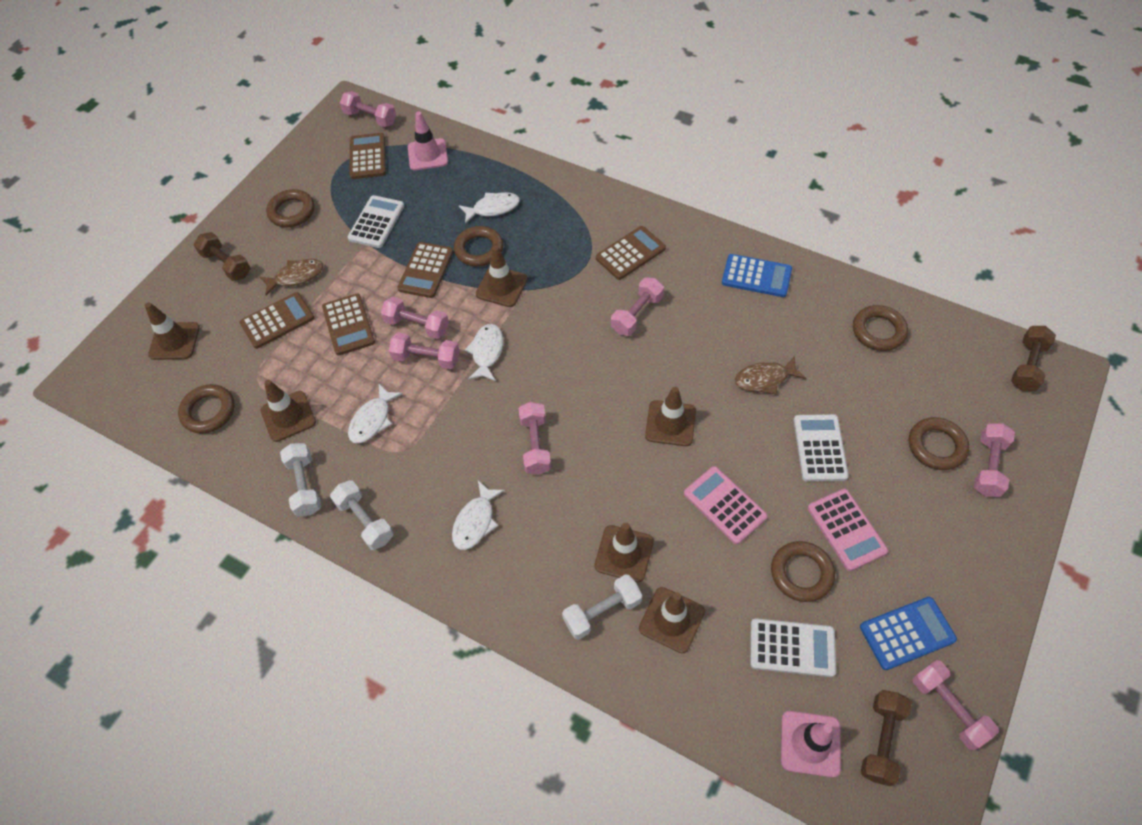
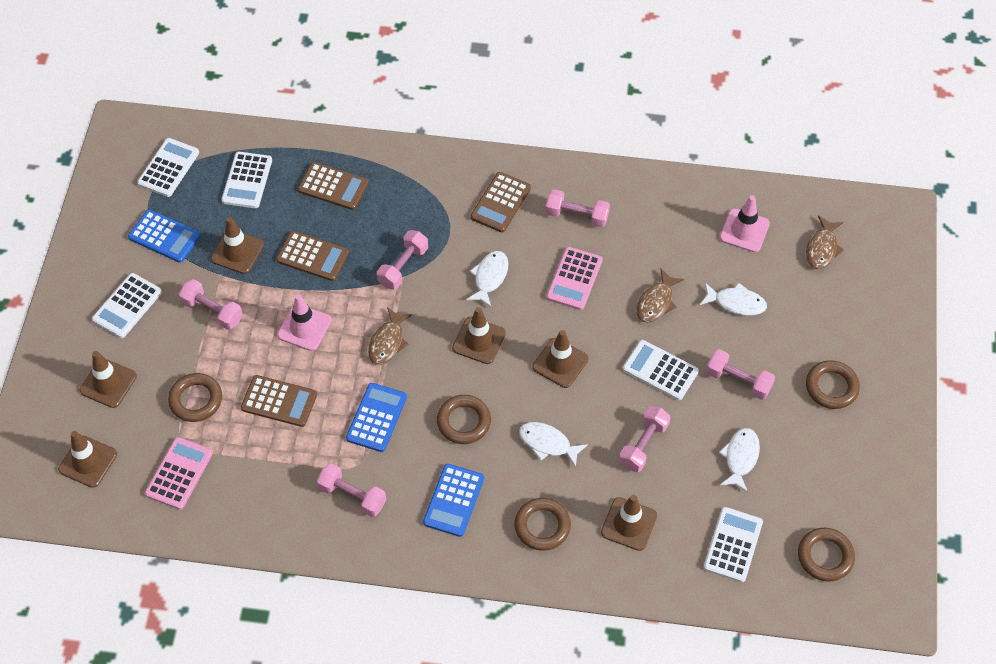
blue calculator: [722,254,792,297] [860,597,957,670] = 2 -> [128,210,201,263] [346,383,407,452] [423,464,484,537] = 3
brown calculator: [239,292,315,349] [322,293,375,355] [350,133,386,179] [397,242,453,298] [596,226,666,280] = 5 -> [241,375,317,427] [276,231,349,281] [298,162,369,210] [470,172,531,233] = 4
brown dumbbell: [194,232,251,281] [861,690,912,786] [1011,326,1056,391] = 3 -> none = 0
brown fish: [259,259,323,296] [735,356,806,395] = 2 -> [368,307,412,365] [637,269,684,323] [806,215,844,269] = 3
brown ring: [178,384,235,434] [266,189,314,228] [454,226,503,267] [771,541,835,602] [853,305,908,351] [909,417,969,470] = 6 -> [168,373,222,422] [437,395,491,444] [515,498,571,551] [798,528,855,581] [806,360,860,409] = 5
pink dumbbell: [340,91,396,127] [381,296,449,339] [389,332,459,369] [519,402,551,475] [611,277,664,336] [913,660,999,751] [974,423,1015,497] = 7 -> [179,279,243,330] [317,463,386,517] [377,230,428,290] [545,189,610,228] [619,406,670,472] [706,349,775,400] = 6
white calculator: [348,195,404,248] [750,618,836,677] [794,414,849,482] = 3 -> [92,273,162,338] [137,138,199,197] [221,152,272,208] [623,340,699,400] [703,507,763,582] = 5
white dumbbell: [280,443,322,516] [330,480,393,550] [562,574,642,640] = 3 -> none = 0

